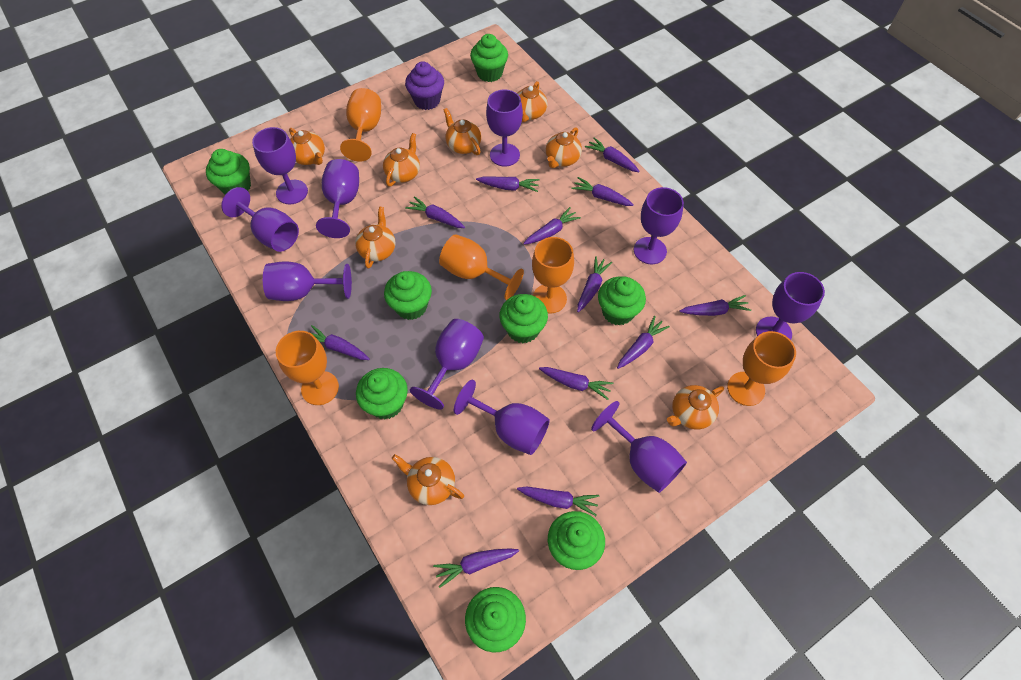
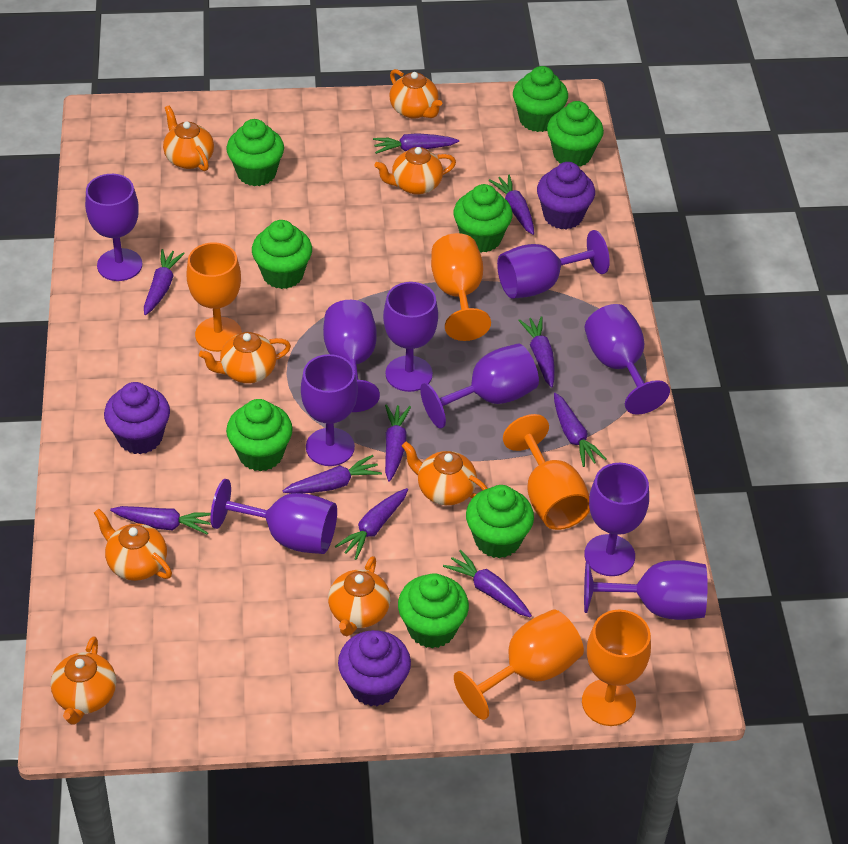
purple carrot: [311,325,370,360] [405,196,465,228] [433,548,519,588] [476,177,540,192] [517,486,599,516] [523,207,581,245] [539,367,613,400] [572,177,634,206] [577,256,612,312] [585,138,640,172] [617,316,670,369] [680,295,751,316] = 12 -> [110,506,211,535] [144,249,185,315] [283,455,382,493] [335,488,408,560] [373,133,459,154] [385,404,411,482] [443,550,532,618] [489,174,534,235] [518,316,555,387] [554,393,607,467] = 10
purple cupcake: [405,61,444,110] = 1 -> [104,382,170,454] [338,630,411,706] [537,162,595,229] = 3

